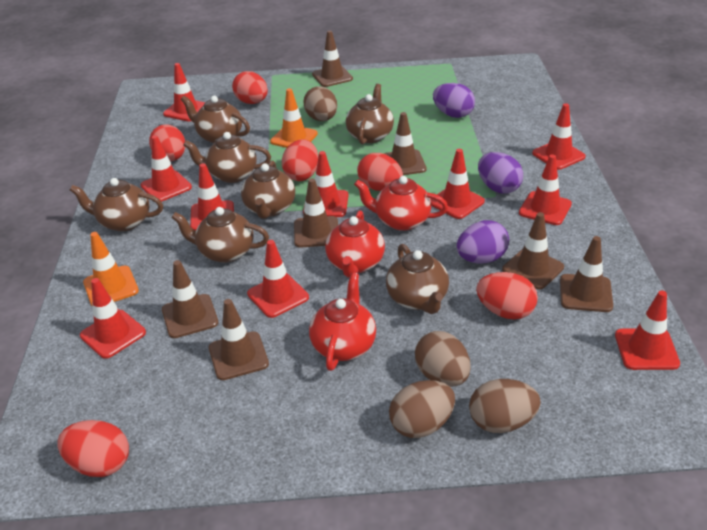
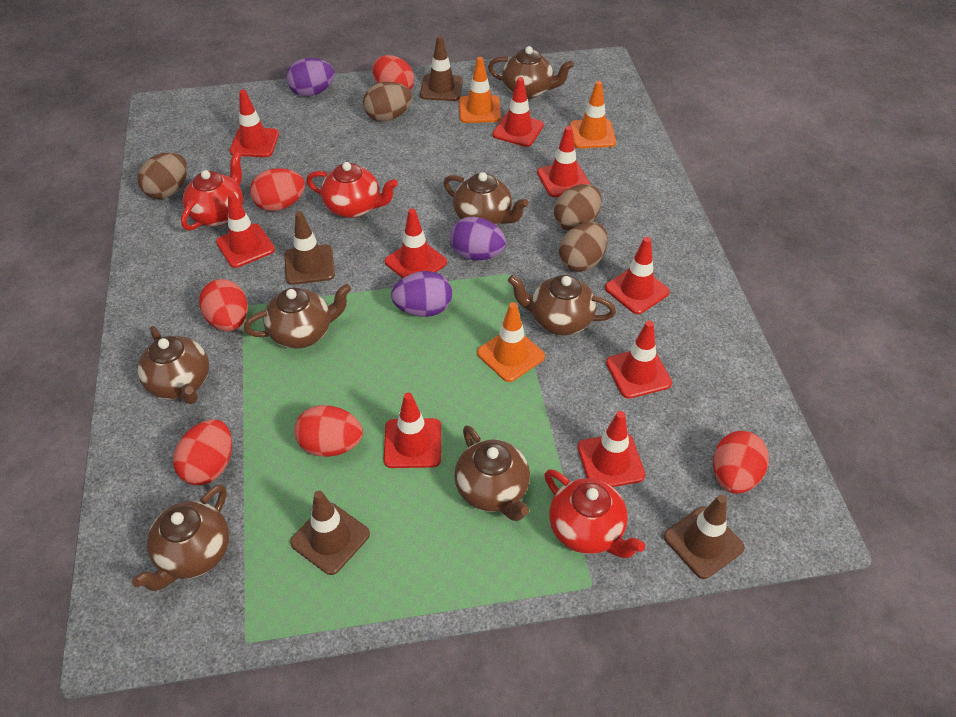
brown traffic cone: [162,260,218,338] [209,299,269,380] [294,178,338,248] [312,30,353,87] [384,112,426,175] [502,212,564,289] [560,236,613,312] = 7 -> [284,211,335,285] [290,491,370,575] [420,35,463,101] [664,495,745,579] = 4
orange traffic cone: [83,232,139,307] [270,88,318,148] = 2 -> [459,57,501,123] [477,302,545,382] [570,81,616,148] = 3
red traffic cone: [80,278,146,359] [141,135,192,202] [163,63,205,122] [190,163,234,230] [247,240,309,318] [303,151,348,217] [431,149,485,219] [519,154,572,225] [532,103,586,170] [615,290,680,370] = 10 -> [216,192,275,268] [230,90,279,157] [384,393,441,468] [385,209,447,278] [493,77,544,147] [537,126,591,197] [578,411,645,487] [605,237,670,314] [606,321,672,399] = 9

